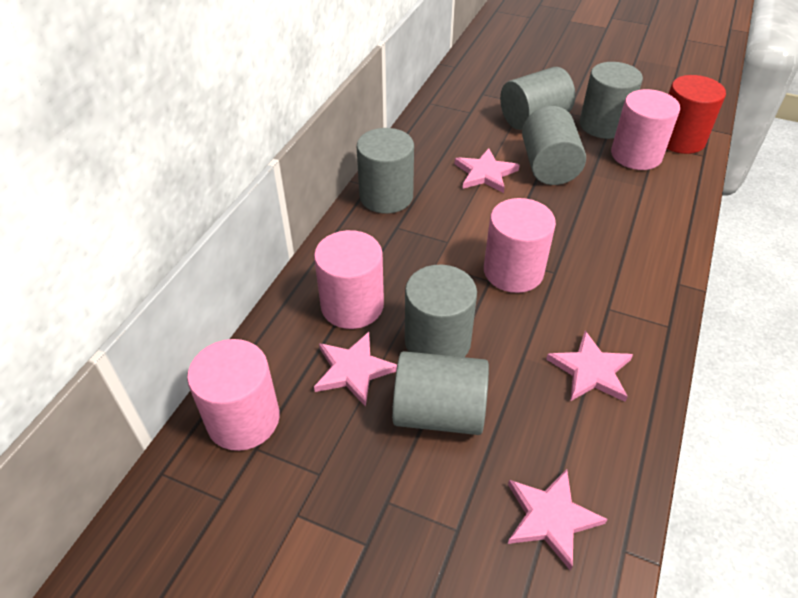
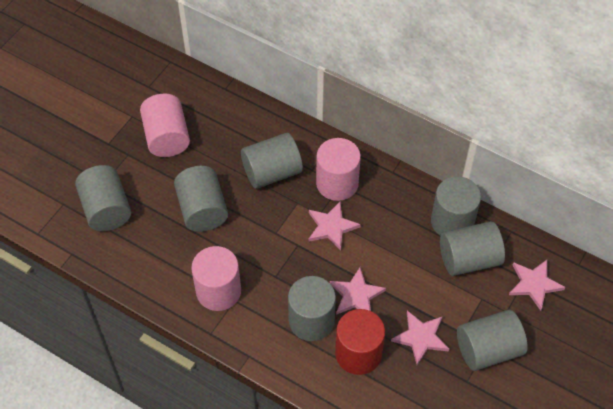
grey cylinder: [357,128,414,214] [392,351,489,435] [405,264,477,357] [500,67,575,130] [522,106,586,185] [580,62,643,139] = 6 -> [75,165,131,231] [174,166,228,232] [241,133,303,189] [288,276,336,341] [431,176,481,235] [440,221,505,276] [457,310,528,371] = 7
pink cylinder: [187,339,280,451] [314,230,384,329] [484,198,556,293] [611,89,680,170] = 4 -> [140,94,190,157] [191,246,241,311] [316,138,361,201] = 3

